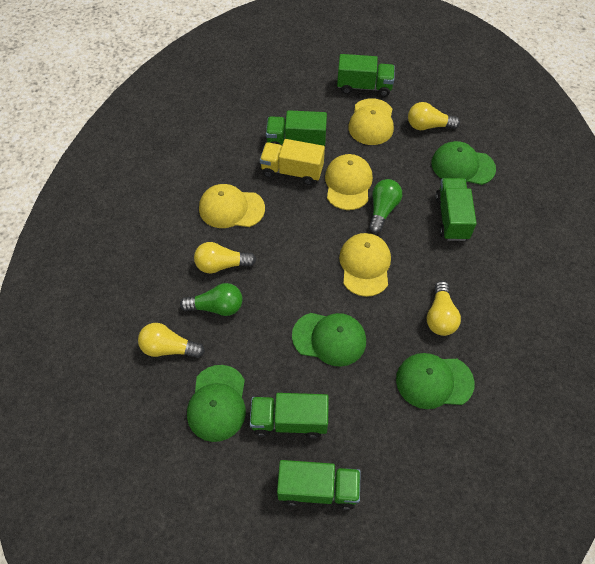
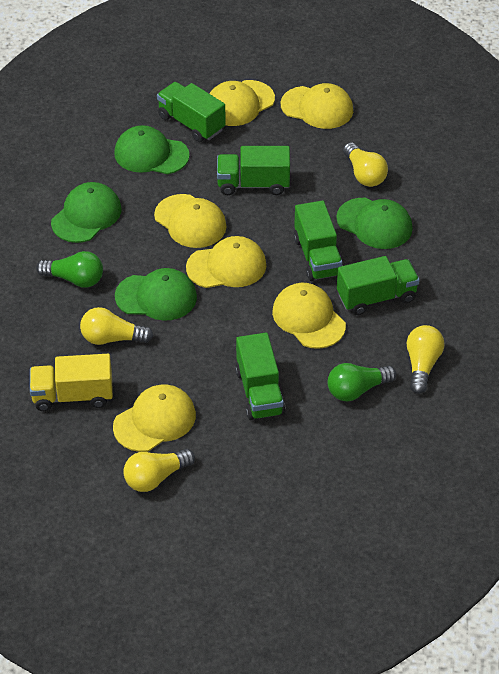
yellow cap: [199,184,265,228] [325,154,373,210] [339,233,391,297] [348,98,394,145] = 4 -> [113,385,196,452] [154,194,227,248] [186,236,267,288] [210,80,275,126] [272,283,346,349] [281,83,353,129] = 6

